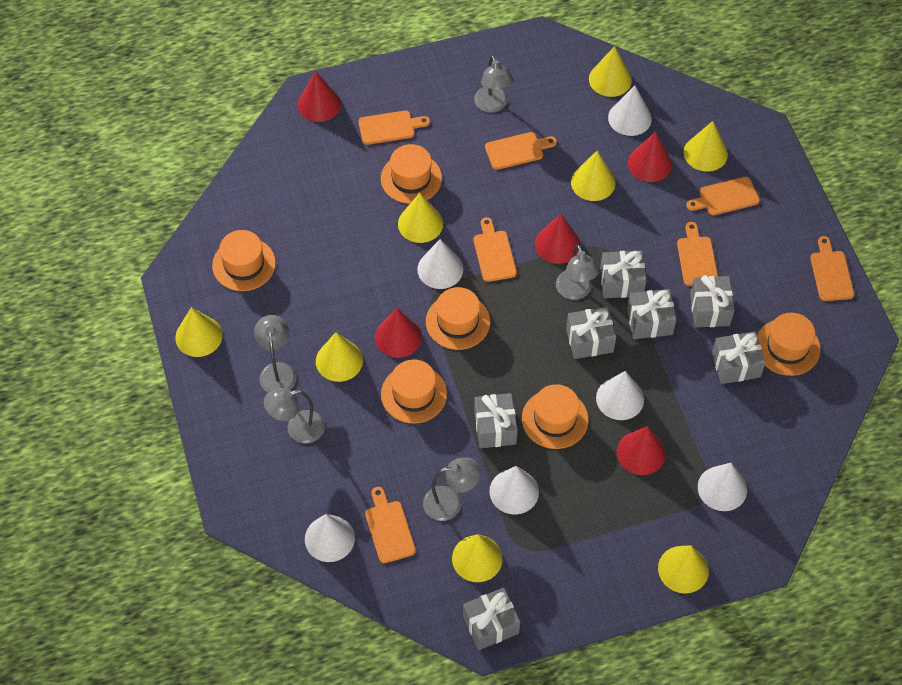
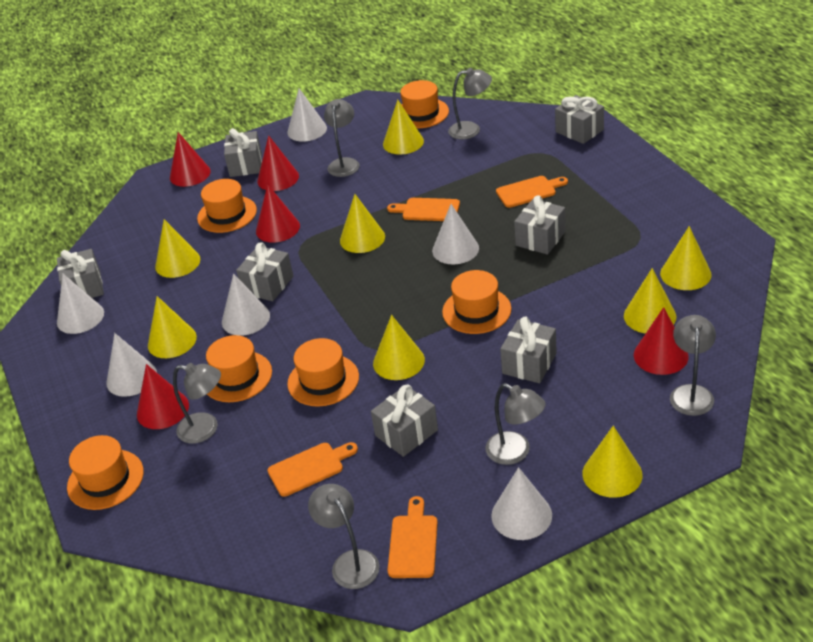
grey lamp: [254,315,296,393] [264,388,325,444] [423,457,480,521] [474,55,513,113] [556,244,599,300] = 5 -> [173,363,221,444] [308,484,380,589] [324,99,360,177] [448,68,492,140] [486,383,546,465] [670,315,716,416] = 6
orange cutting board: [358,110,430,145] [365,487,416,563] [474,217,517,282] [485,132,557,170] [677,222,718,286] [686,177,760,215] [810,236,854,301] = 7 -> [268,442,358,497] [387,198,460,221] [387,496,438,578] [496,176,568,208] = 4

